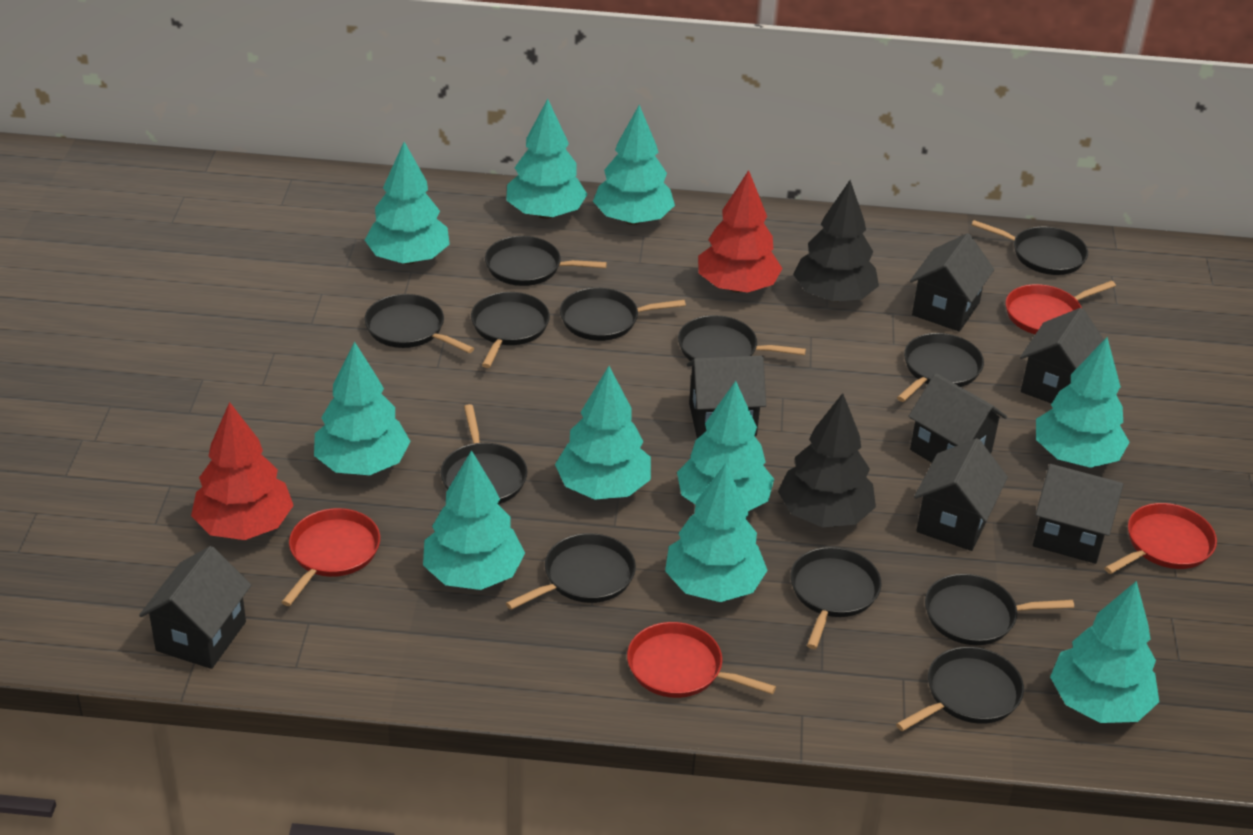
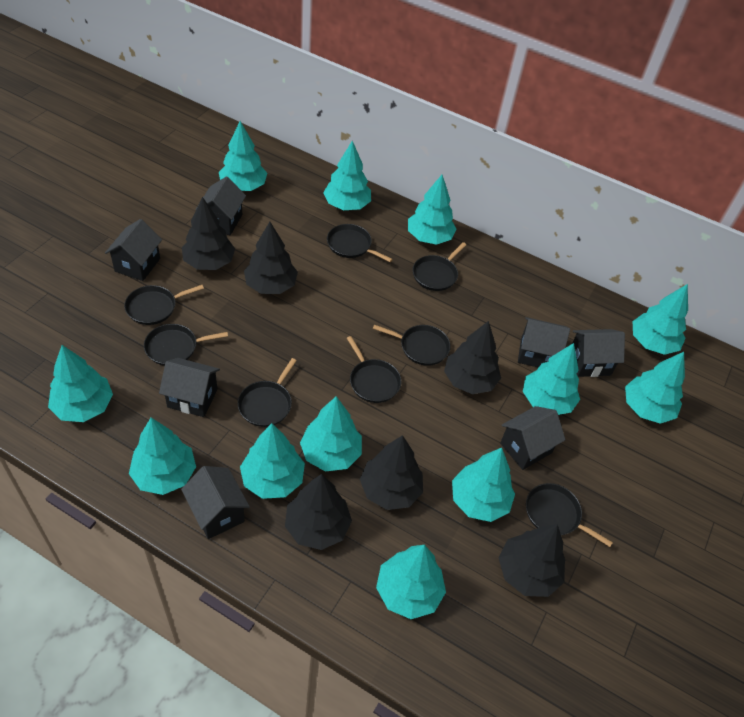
black pan: [364,294,474,353] [441,404,527,504] [471,292,550,368] [485,236,607,286] [506,533,636,610] [560,288,686,341] [678,315,806,361] [790,547,882,649] [896,647,1024,731] [897,333,984,402] [925,574,1074,645] [972,220,1088,275] = 12 -> [124,285,204,325] [144,324,228,366] [238,358,297,427] [327,224,393,262] [347,336,402,403] [373,325,451,366] [413,242,466,291] [526,483,613,547] = 8
black tree: [778,393,876,527] [793,180,879,302] = 2 -> [182,197,235,270] [244,222,298,294] [285,474,352,550] [360,435,423,510] [444,321,501,394] [498,524,565,597] = 6
red pan: [281,508,380,606] [627,622,776,698] [1006,281,1116,334] [1104,503,1217,574] = 4 -> none = 0
red tree: [191,402,294,540] [698,170,783,293] = 2 -> none = 0
turquoise tree: [314,341,411,475] [365,142,450,264] [423,450,525,590] [506,99,588,219] [555,366,651,500] [593,105,675,225] [665,463,768,602] [677,381,774,511] [1036,337,1129,468] [1050,581,1159,723] = 10 -> [48,345,113,422] [129,418,196,495] [219,121,267,191] [240,423,305,499] [300,396,362,471] [323,141,371,210] [376,545,446,619] [408,175,456,245] [452,448,515,522] [523,343,580,415] [625,352,685,424] [632,284,688,355] = 12

